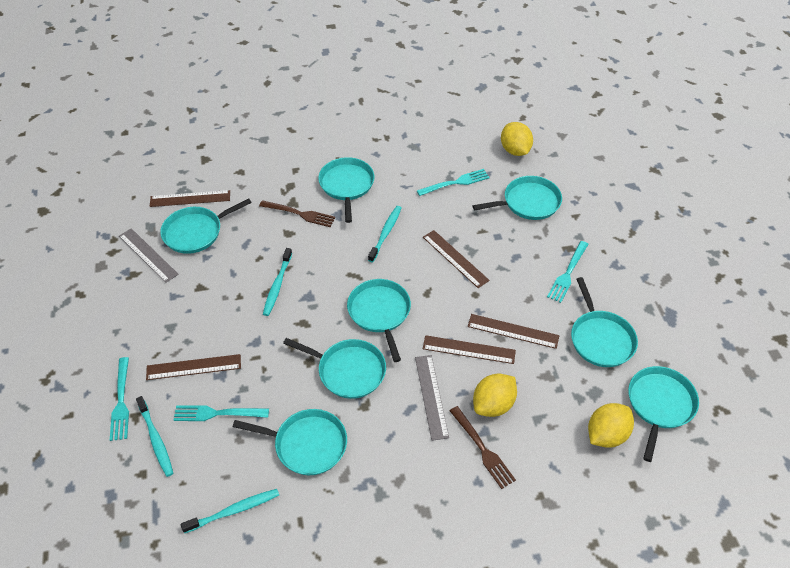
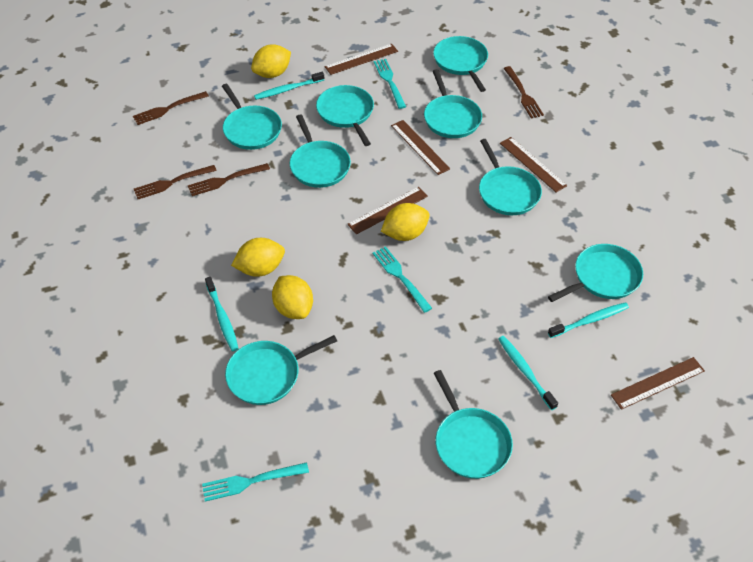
brown fork: [259,200,335,227] [450,406,516,489] = 2 -> [133,91,209,125] [134,165,217,199] [188,163,270,196] [503,66,544,119] = 4
grey ruler: [119,228,179,283] [415,355,449,441] = 2 -> none = 0
turquoise fork: [110,357,129,441] [173,406,269,421] [417,169,489,196] [547,241,589,303] = 4 -> [202,462,309,502] [372,246,432,313] [374,59,406,109] = 3
turquoise pan: [160,199,252,254] [233,409,347,475] [283,338,386,399] [318,157,374,223] [347,279,411,362] [473,176,562,220] [571,277,638,367] [628,366,699,462] = 8 -> [222,84,282,150] [225,335,337,405] [290,114,351,188] [316,85,374,146] [424,69,482,138] [433,36,488,92] [434,370,513,479] [479,139,542,215] [548,244,643,302] = 9
yellow lemon: [473,374,517,417] [501,122,533,156] [588,403,634,448] = 3 -> [231,238,285,277] [251,44,291,78] [272,275,313,319] [381,203,430,241] = 4

